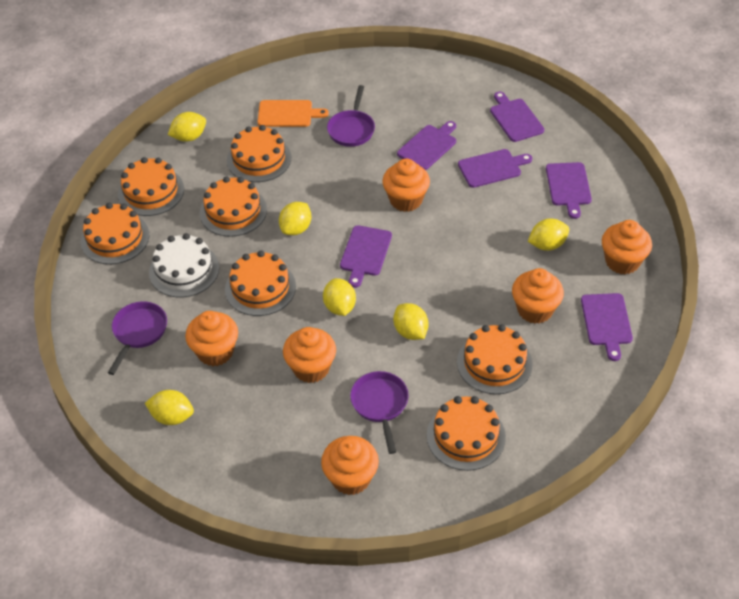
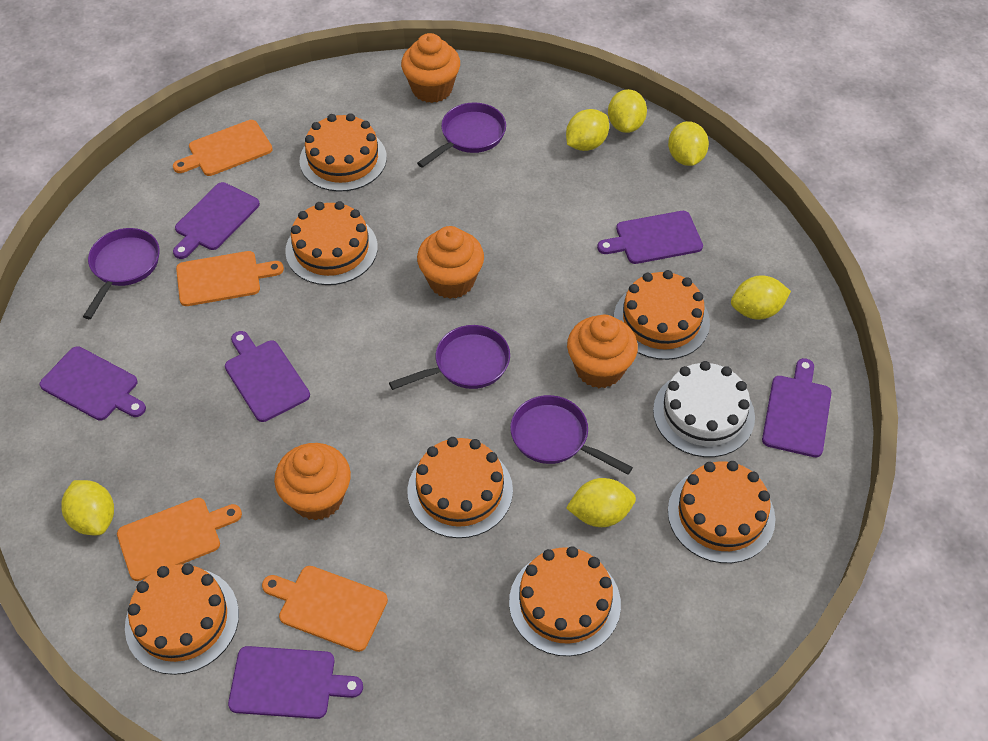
orange cupcake: [185,311,238,366] [283,327,336,383] [321,436,379,495] [382,159,430,212] [512,268,564,324] [602,220,652,274] = 6 -> [274,443,351,521] [401,33,460,103] [417,226,484,299] [567,315,638,388] = 4
orange cutting board: [258,100,329,127] = 1 -> [117,498,242,581] [173,120,273,176] [176,251,284,306] [262,566,388,652] = 4
purple pan: [108,301,167,375] [327,85,375,147] [350,371,409,454] = 3 -> [83,228,160,319] [389,325,510,390] [417,102,506,168] [510,395,633,474] = 4

